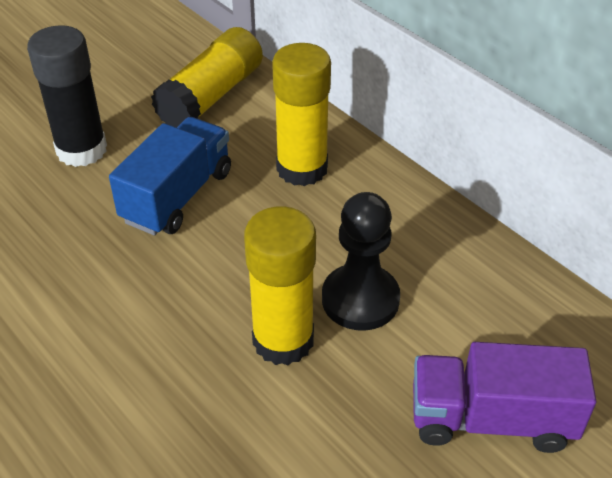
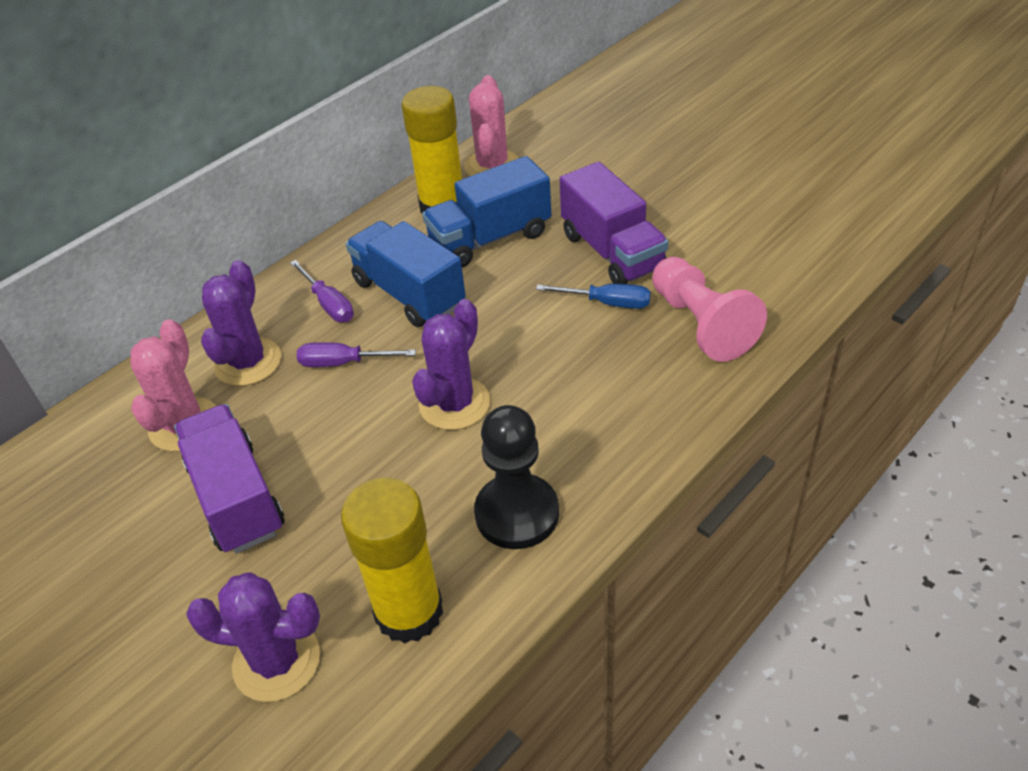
black glue stick: [27,25,107,167] = 1 -> none = 0
blue screwdriver: none = 0 -> [536,284,651,309] = 1
blue truck: [109,117,231,236] = 1 -> [346,221,466,327] [422,156,551,267] = 2
pink cactus: none = 0 -> [130,319,216,452] [464,75,519,176] = 2
pink pawn: none = 0 -> [652,257,767,362] = 1
purple cactus: none = 0 -> [186,572,320,702] [201,260,281,386] [412,299,490,430] = 3
purple screwdriver: none = 0 -> [290,260,354,322] [297,342,416,367] = 2
purple truck: [413,342,596,453] = 1 -> [174,404,285,554] [560,162,669,284] = 2
yellow glue stick: [151,27,263,128] [244,206,316,365] [272,43,331,186] = 3 -> [341,478,443,644] [401,86,462,213] = 2

